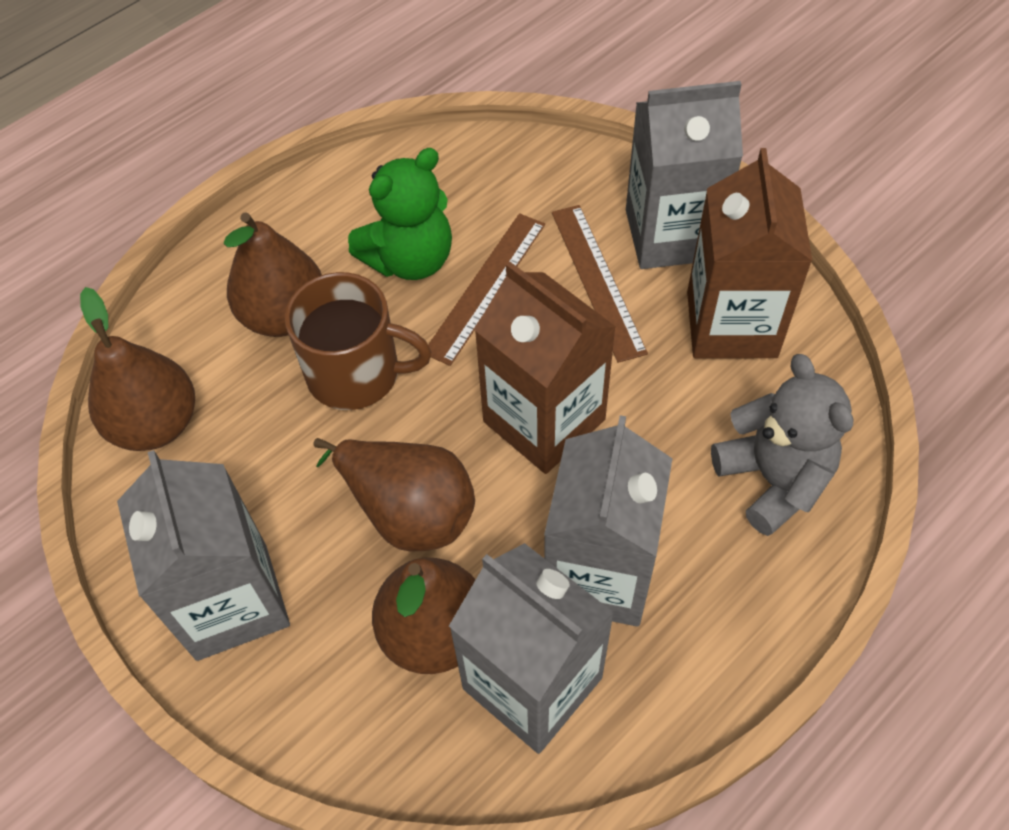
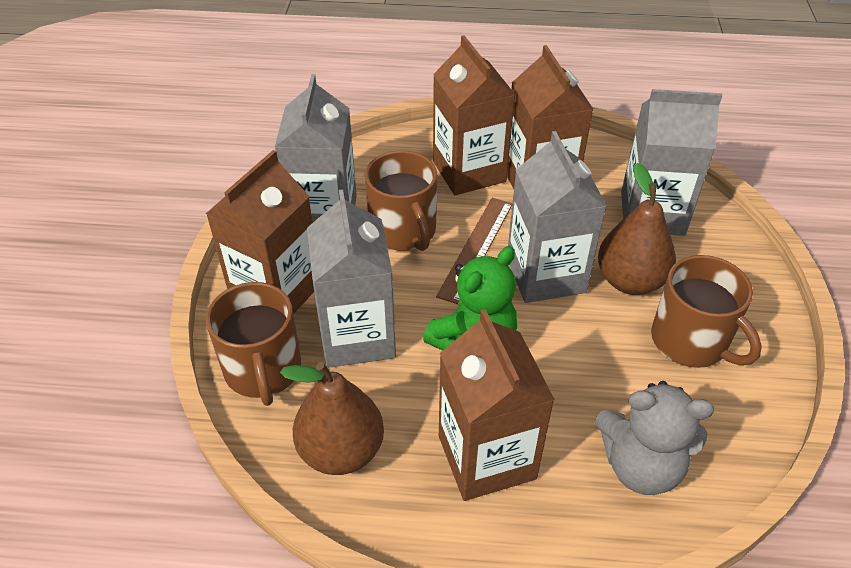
brown carton: [474,262,616,474] [687,148,812,358] = 2 -> [206,150,314,314] [433,35,515,195] [439,309,555,501] [507,45,593,189] = 4
brown mug: [285,272,431,410] = 1 -> [206,282,301,406] [365,151,437,251] [651,255,762,368] = 3
brown pear: [80,287,195,451] [224,212,322,337] [314,438,475,552] [372,558,476,674] = 4 -> [280,362,384,475] [598,163,676,295] = 2
brown ruler: [428,213,545,366] [552,205,648,363] = 2 -> [436,198,512,304] = 1

